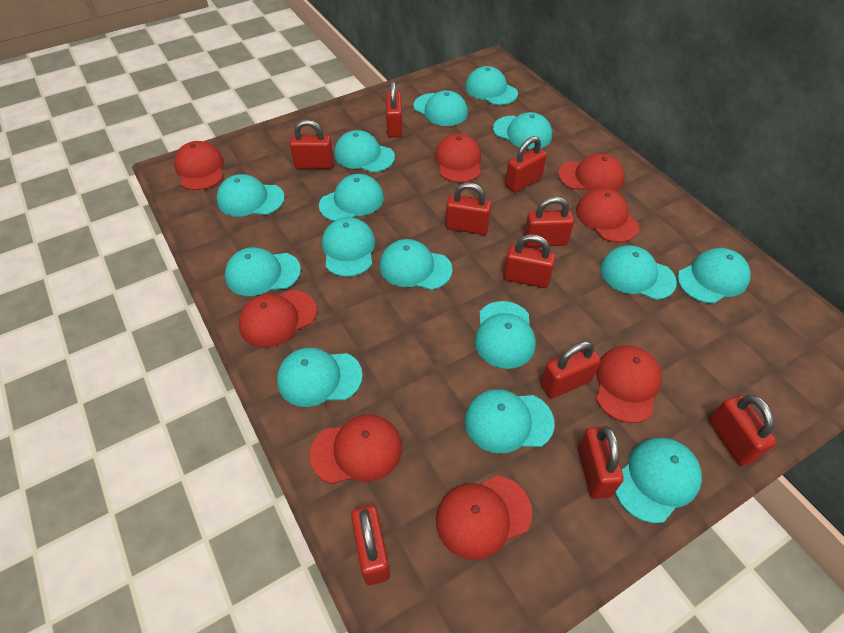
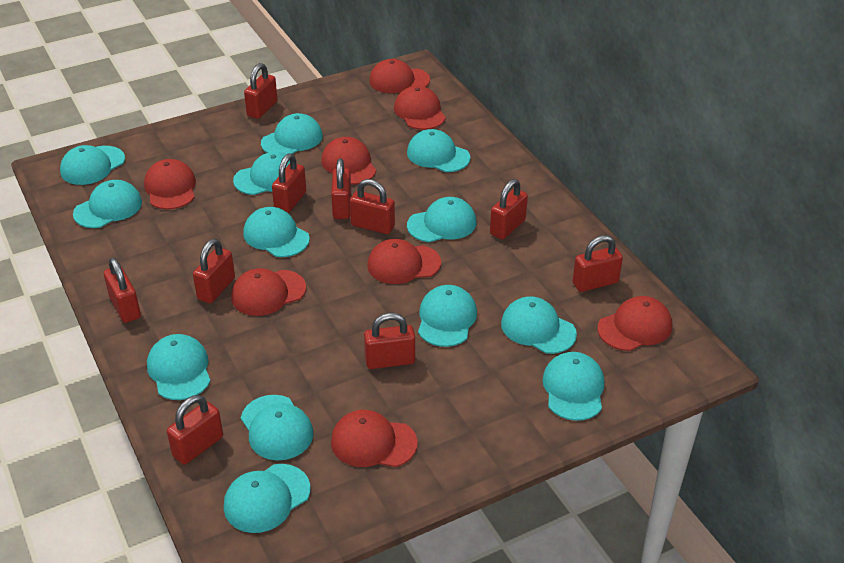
turquoise cap: [216,174,285,217] [225,247,301,296] [277,347,363,407] [319,174,384,221] [322,217,375,277] [334,130,395,173] [379,239,453,290] [414,90,468,126] [465,66,518,105] [465,389,555,454] [475,301,536,369] [493,112,552,149] [600,245,677,300] [615,438,702,523] [677,248,751,304] = 15 -> [60,145,125,185] [73,180,142,228] [147,334,211,400] [224,464,311,533] [233,152,297,195] [241,395,313,460] [243,207,310,257] [261,113,323,154] [407,129,471,172] [407,197,476,242] [418,285,477,347] [501,297,577,354] [542,352,604,421] = 13

